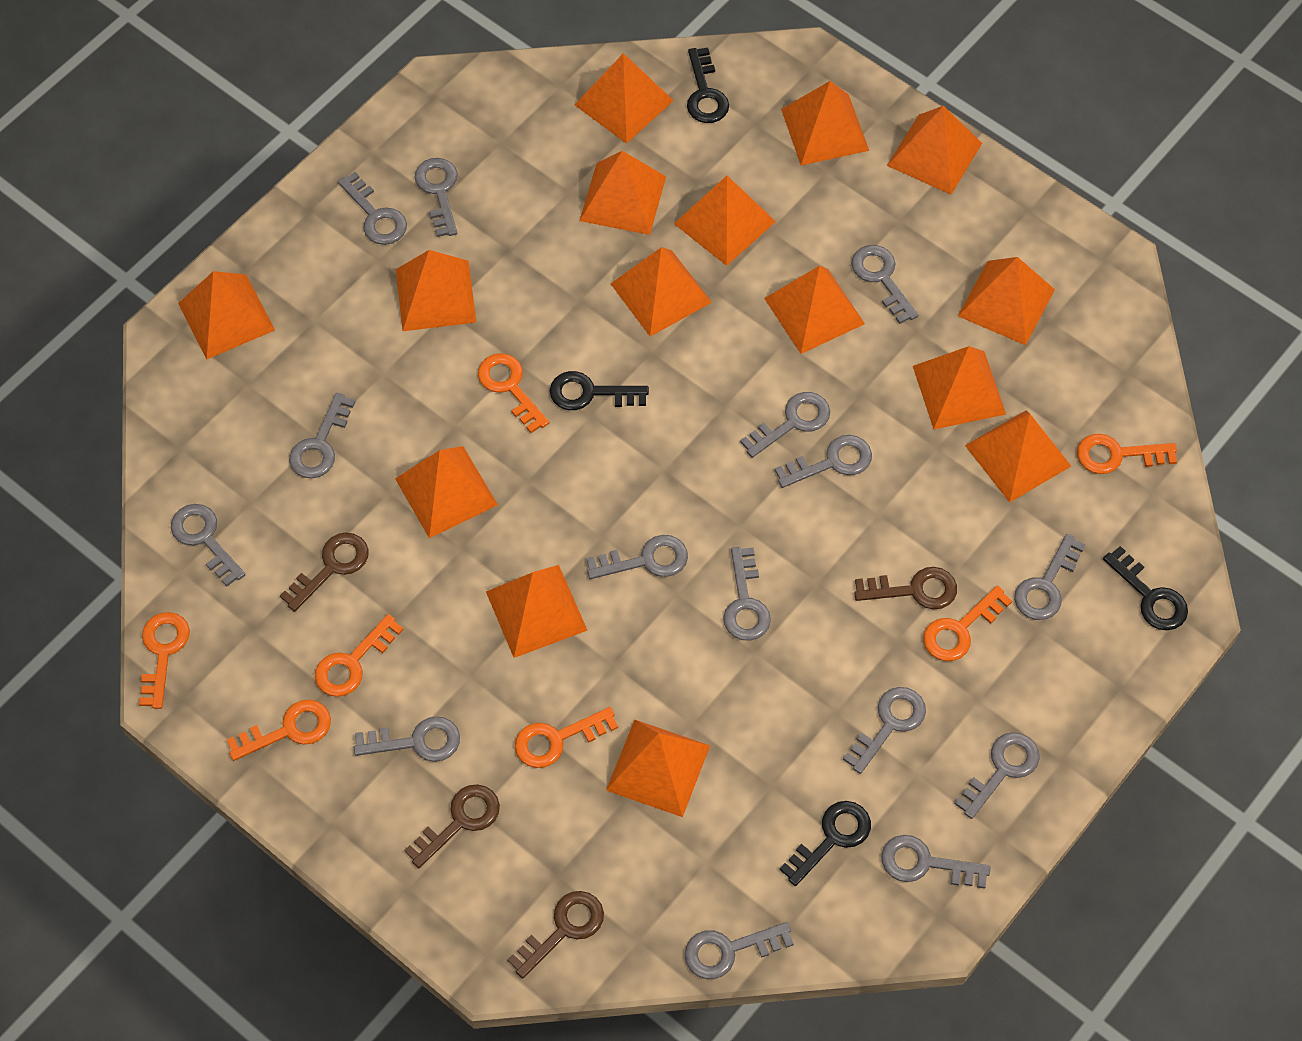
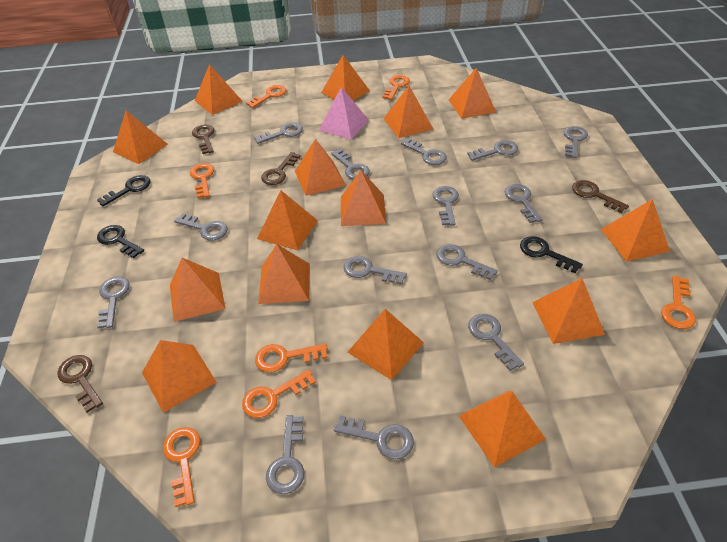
black key: [550,371,649,410] [687,47,729,123] [780,801,871,886] [1103,546,1188,630] = 4 -> [97,175,151,207] [97,225,144,258] [520,236,583,273] = 3
grey key: [171,504,246,586] [289,393,355,479] [338,172,407,245] [354,716,460,762] [414,158,458,237] [586,535,688,579] [684,922,794,979] [723,547,771,640] [740,392,830,458] [775,435,872,488] [843,687,926,774] [851,245,918,324] [881,835,991,888] [954,732,1040,819] [1014,534,1086,620] = 15 -> [97,276,130,328] [174,213,228,240] [254,123,303,144] [266,415,304,494] [331,149,370,180] [334,415,414,459] [343,256,407,285] [401,138,447,165] [432,186,459,226] [436,244,498,280] [467,140,518,161] [468,314,524,371] [505,184,542,223] [564,126,588,158] = 14
pink pyramid: none = 0 -> [318,87,369,140] = 1

